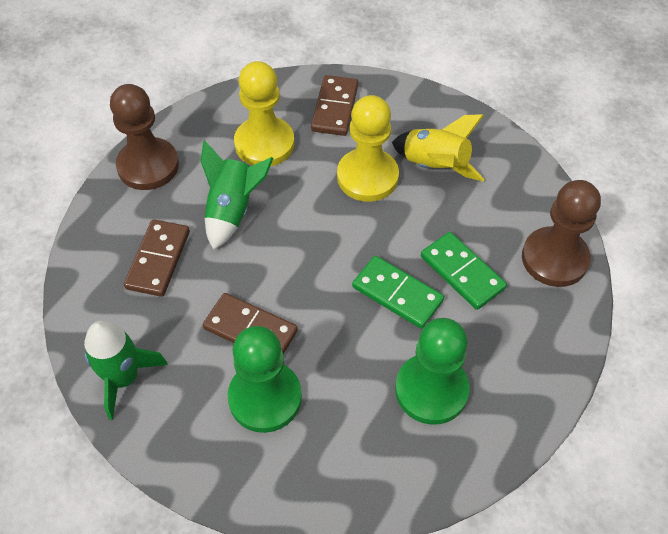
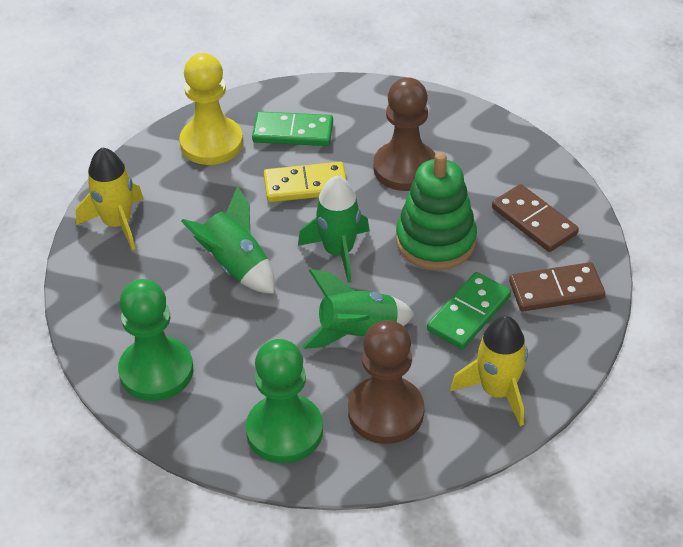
brown domino: [124,219,190,297] [203,293,298,354] [311,75,358,136] = 3 -> [492,184,579,252] [509,262,605,312] = 2
green rocket: [84,320,168,420] [200,140,274,250] = 2 -> [181,186,275,294] [298,176,370,283] [302,269,415,349] = 3
green stacking toy: none = 0 -> [396,152,477,270] = 1
yellow domino: none = 0 -> [264,162,347,202] = 1
yellow pawn: [234,61,295,166] [337,95,399,202] = 2 -> [179,53,243,165] = 1
yellow rocket: [392,114,484,181] = 1 -> [76,147,144,250] [451,316,528,426] = 2

